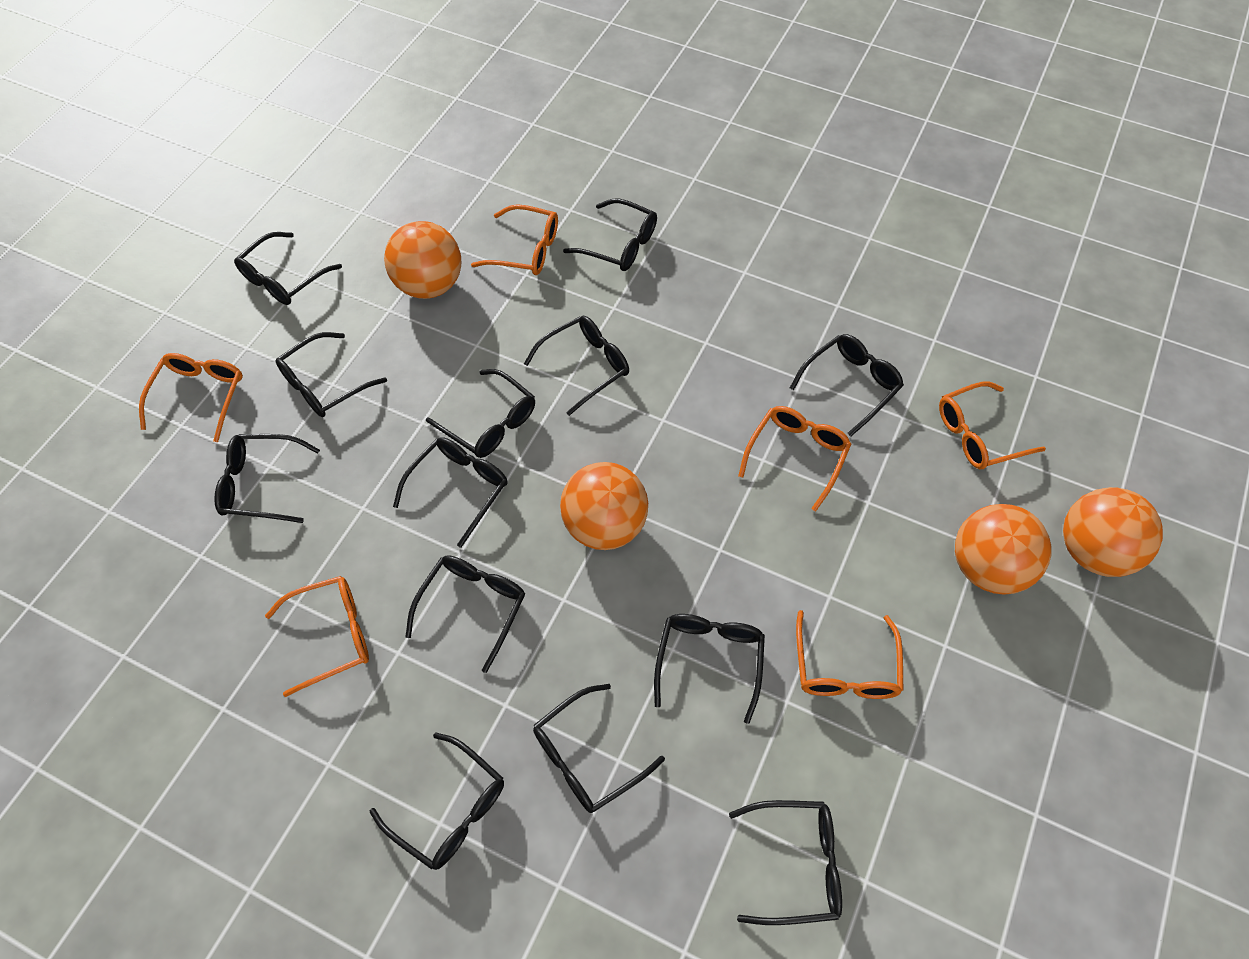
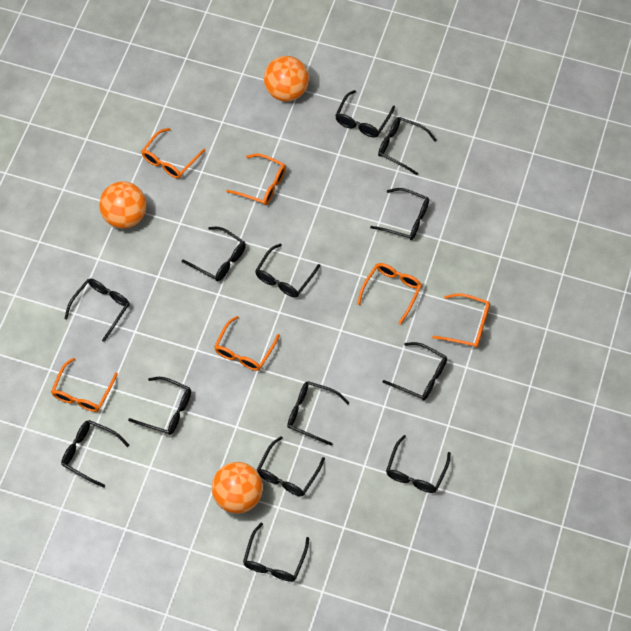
orange ball: [384,221,461,299] [560,462,648,550] [955,504,1051,595] [1063,487,1163,577] = 4 -> [99,181,147,229] [212,462,263,514] [264,56,309,102] = 3

